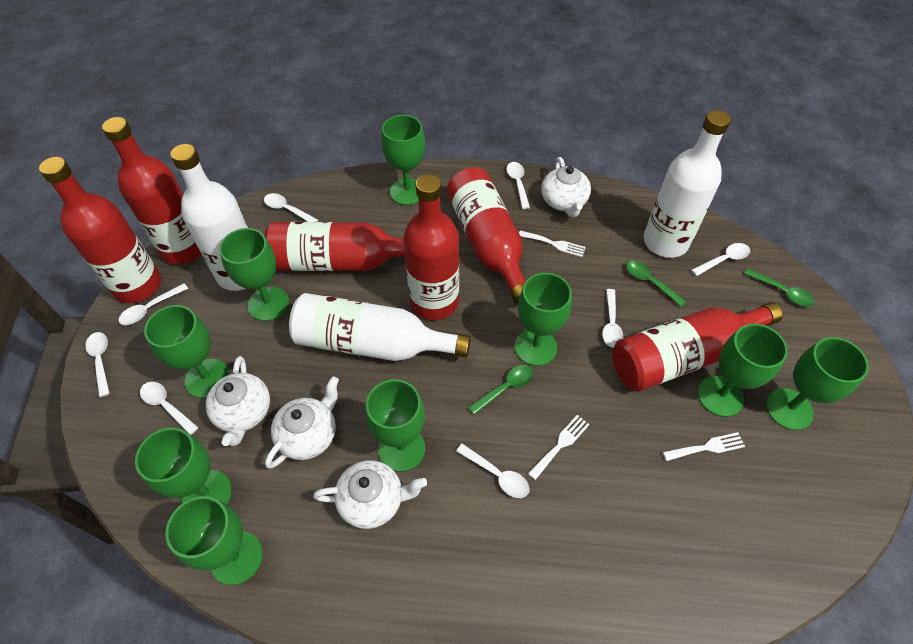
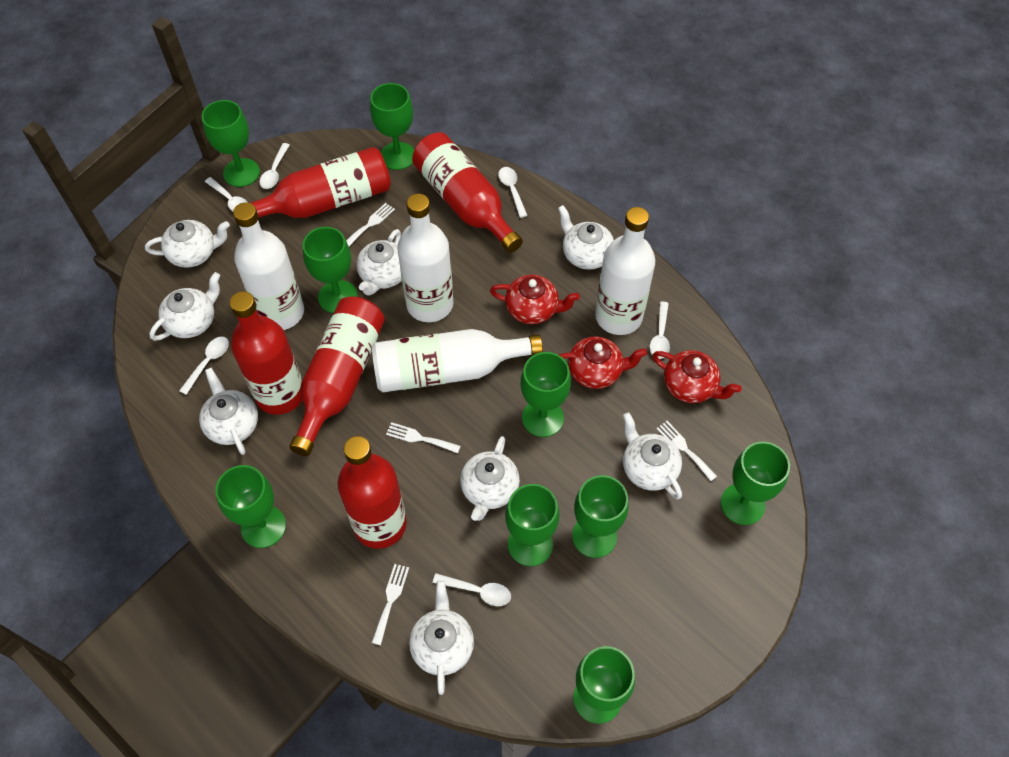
green spoon: [468,365,534,415] [626,261,686,307] [744,268,815,307] = 3 -> none = 0
red bottle: [39,157,161,303] [102,117,201,264] [264,222,405,271] [403,174,459,320] [447,167,526,304] [612,302,783,391] = 6 -> [230,291,302,415] [251,147,391,218] [289,296,385,456] [337,436,407,549] [412,132,523,253] = 5
red teapot: none = 0 -> [490,275,580,324] [559,336,647,389] [652,350,742,403] = 3
white bottle: [170,144,248,291] [289,293,471,361] [643,110,731,258] = 3 -> [233,202,304,330] [372,329,543,392] [397,194,454,322] [595,207,655,335] = 4
white fork: [519,231,586,257] [528,415,590,480] [663,432,745,461] = 3 -> [346,203,395,246] [372,564,409,645] [386,422,461,454] [657,421,717,481] = 4
white spoon: [85,332,110,397] [118,283,188,325] [140,382,199,435] [264,193,319,222] [456,444,529,498] [506,162,530,209] [602,289,624,348] [691,243,750,276] = 8 -> [179,337,229,395] [205,177,247,211] [260,143,290,189] [433,573,511,606] [498,167,528,218] [650,302,670,359] = 6
white teapot: [206,356,270,446] [265,376,339,469] [313,460,427,529] [541,157,591,217] = 4 -> [145,220,230,268] [149,272,220,341] [199,368,258,455] [356,229,402,296] [409,580,474,695] [460,436,520,521] [558,205,614,270] [623,412,682,499] = 8

